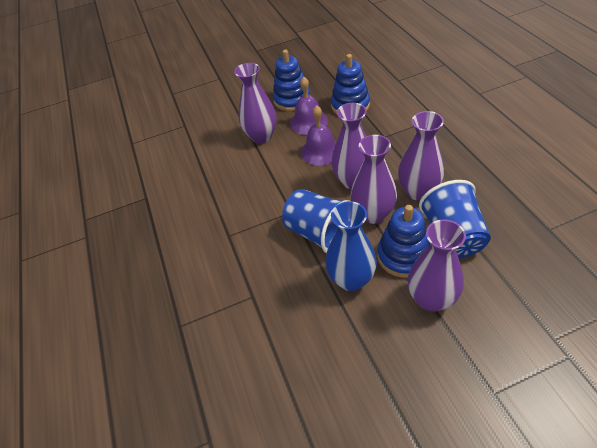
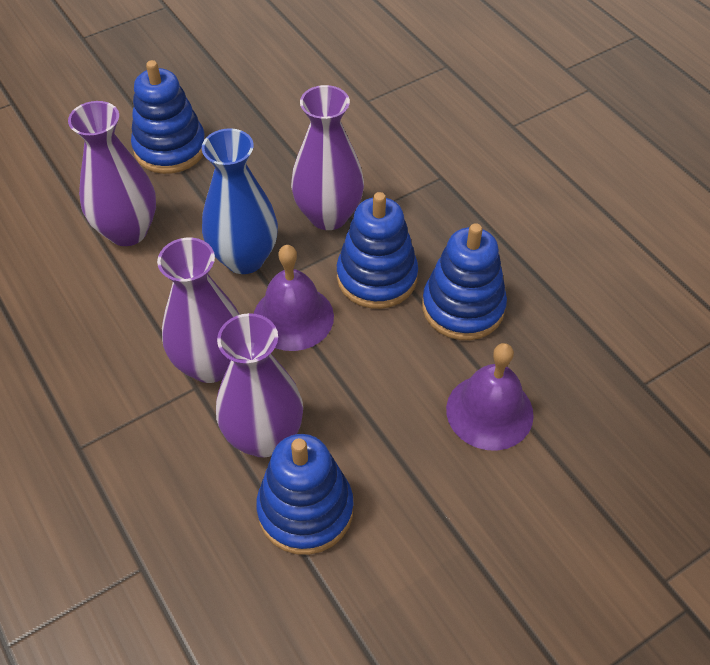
blue cup: [282,189,349,254] [419,180,491,258] = 2 -> none = 0
blue stacking toy: [273,50,310,111] [331,54,370,114] [377,205,430,278] = 3 -> [131,60,205,174] [256,434,354,555] [337,192,418,309] [422,223,507,340] = 4
purple vase: [234,63,277,144] [332,103,367,189] [351,135,397,224] [398,111,444,201] [408,219,466,312] = 5 -> [68,101,156,246] [157,238,240,383] [216,313,303,458] [291,85,364,230] = 4

